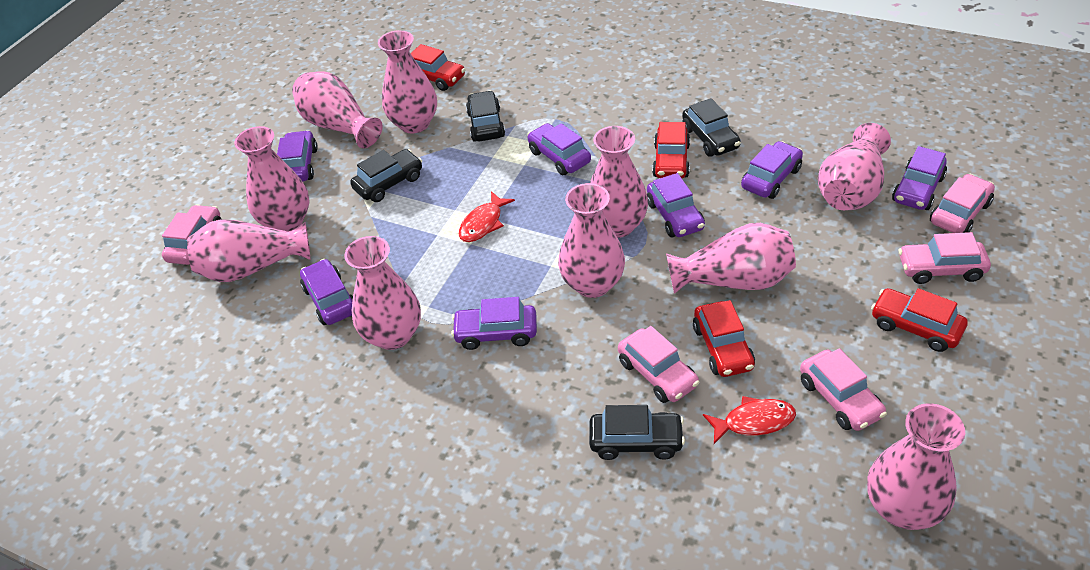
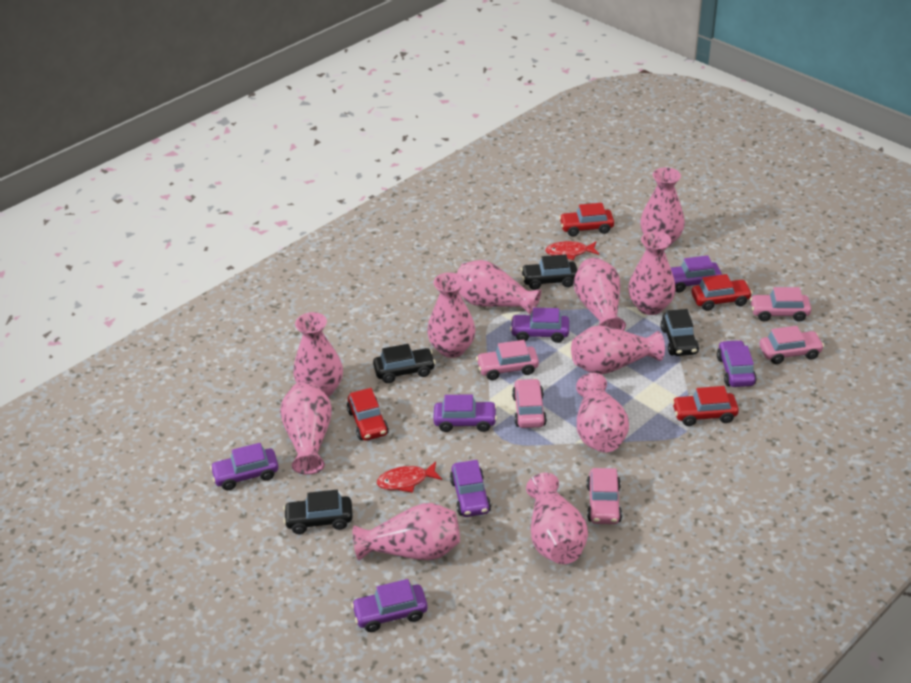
pink vase: [187,219,311,282] [234,126,309,232] [292,71,383,148] [344,236,421,350] [378,30,437,133] [558,183,625,298] [590,126,648,238] [666,223,796,294] [818,123,891,210] [867,403,965,530] = 10 -> [280,381,332,475] [293,312,343,397] [353,503,460,561] [427,272,475,358] [457,260,541,315] [526,473,588,564] [571,325,665,375] [574,258,626,331] [576,373,629,452] [628,231,676,315] [640,167,685,247] = 11

